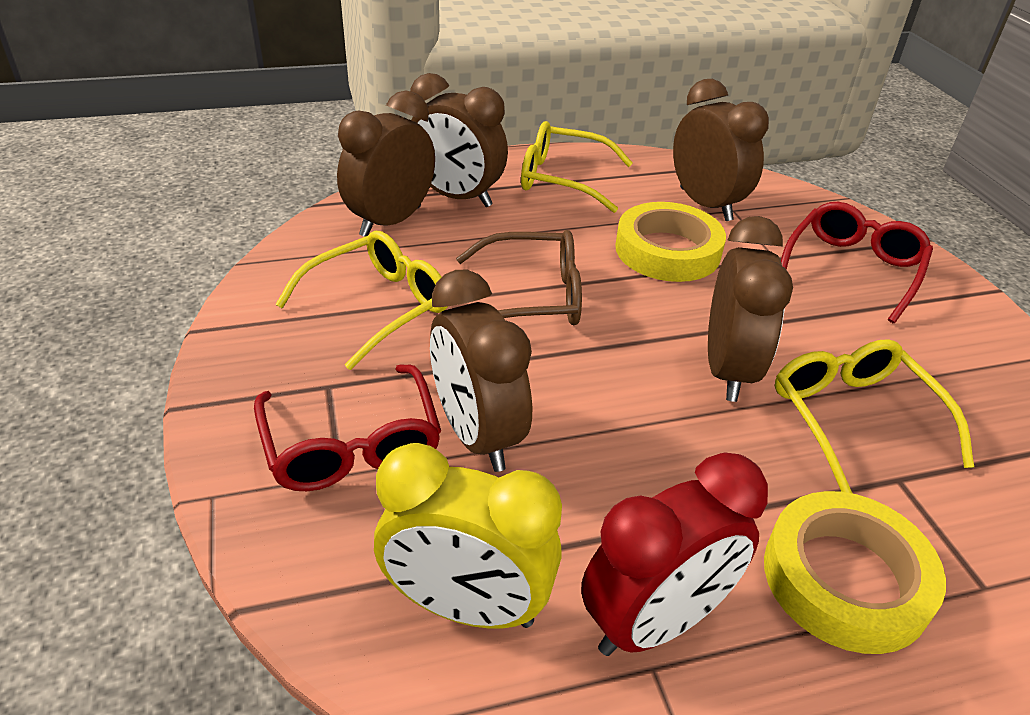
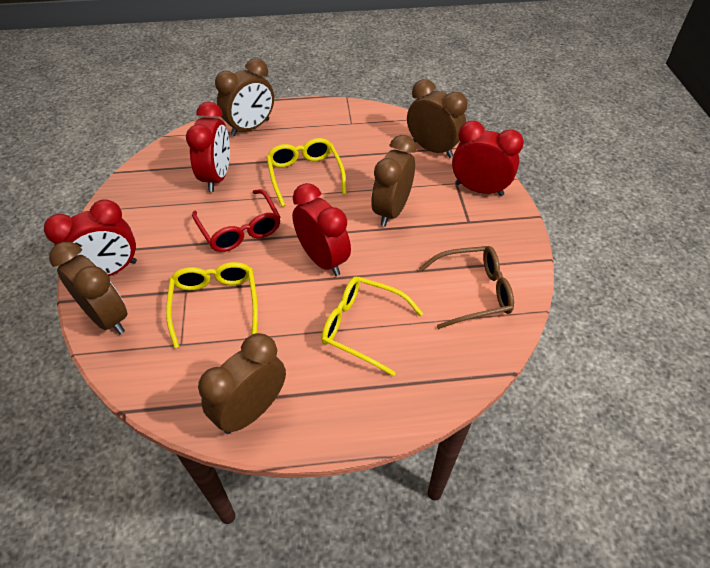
red clock: [581,452,768,656] = 1 -> [44,199,137,276] [186,102,230,192] [292,183,351,276] [452,121,524,196] = 4
red glasses: [254,364,441,491] [781,202,933,323] = 2 -> [192,189,280,252] = 1
yellow clock: [374,443,562,629] = 1 -> none = 0
yellow tape: [615,202,726,282] [764,491,946,654] = 2 -> none = 0

